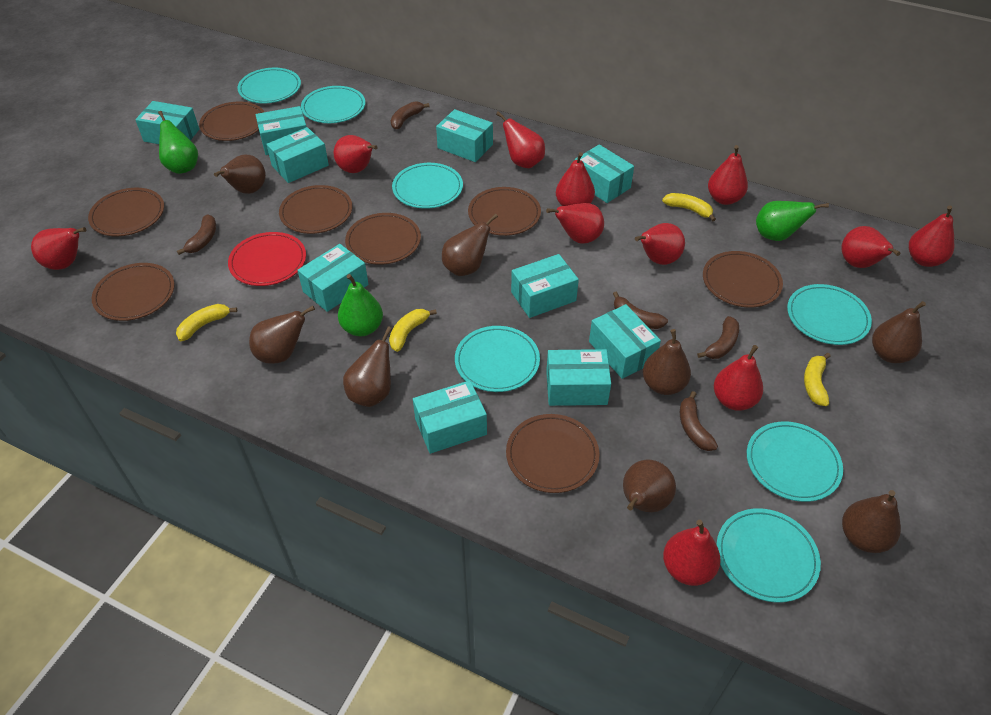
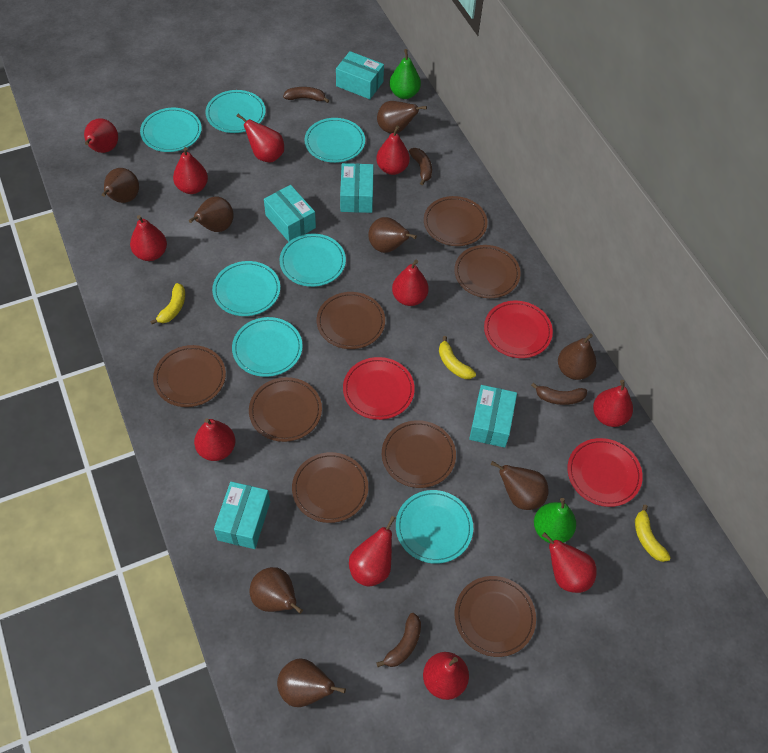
brown banana: [177,214,216,255] [391,101,430,130] [613,292,668,329] [680,391,718,451] [697,316,739,359] = 5 -> [283,87,330,103] [376,613,421,667] [409,148,432,185] [531,383,587,405] = 4
green pear: [158,111,198,174] [338,274,383,336] [756,201,829,241] = 3 -> [389,49,421,99] [534,498,576,543] = 2
red plate: [228,232,306,286] = 1 -> [343,357,415,420] [484,301,553,358] [567,438,643,507] = 3
turquoise box: [135,101,199,144] [256,106,306,155] [266,127,329,183] [298,244,369,312] [413,380,487,454] [436,109,493,162] [511,254,579,318] [546,349,611,406] [575,145,634,203] [589,304,661,379] = 10 -> [214,482,270,549] [264,185,316,242] [336,51,384,99] [340,163,374,213] [469,385,517,448] = 5
yellow banana: [176,304,237,341] [389,309,437,352] [662,193,716,221] [804,353,831,406] = 4 -> [150,283,185,324] [439,336,476,379] [635,505,671,562] = 3

